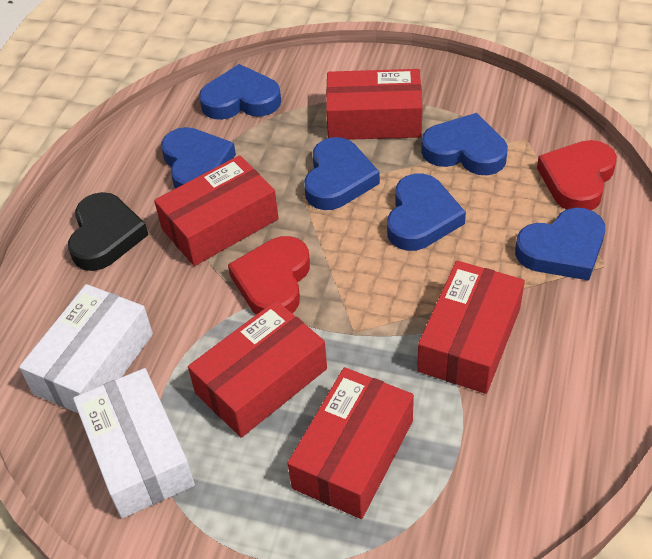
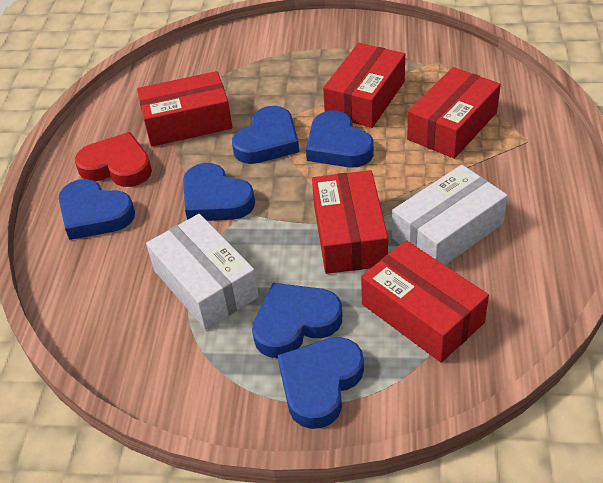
black heart: [68,192,149,271] = 1 -> none = 0
red heart: [228,236,310,315] [537,140,617,210] = 2 -> [75,132,152,187] = 1

